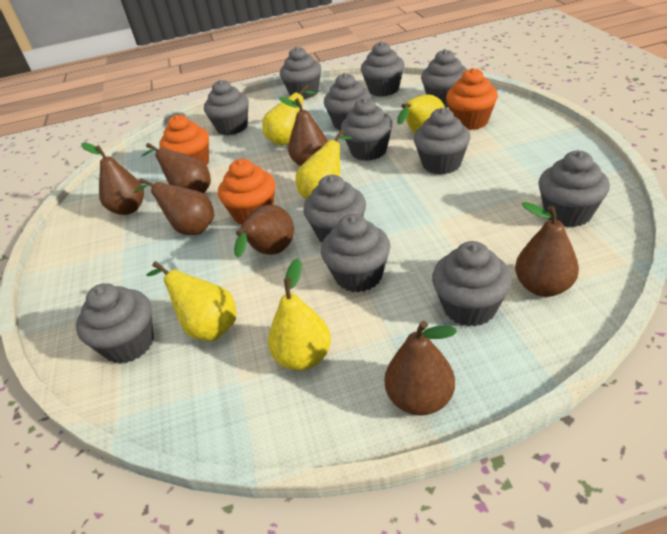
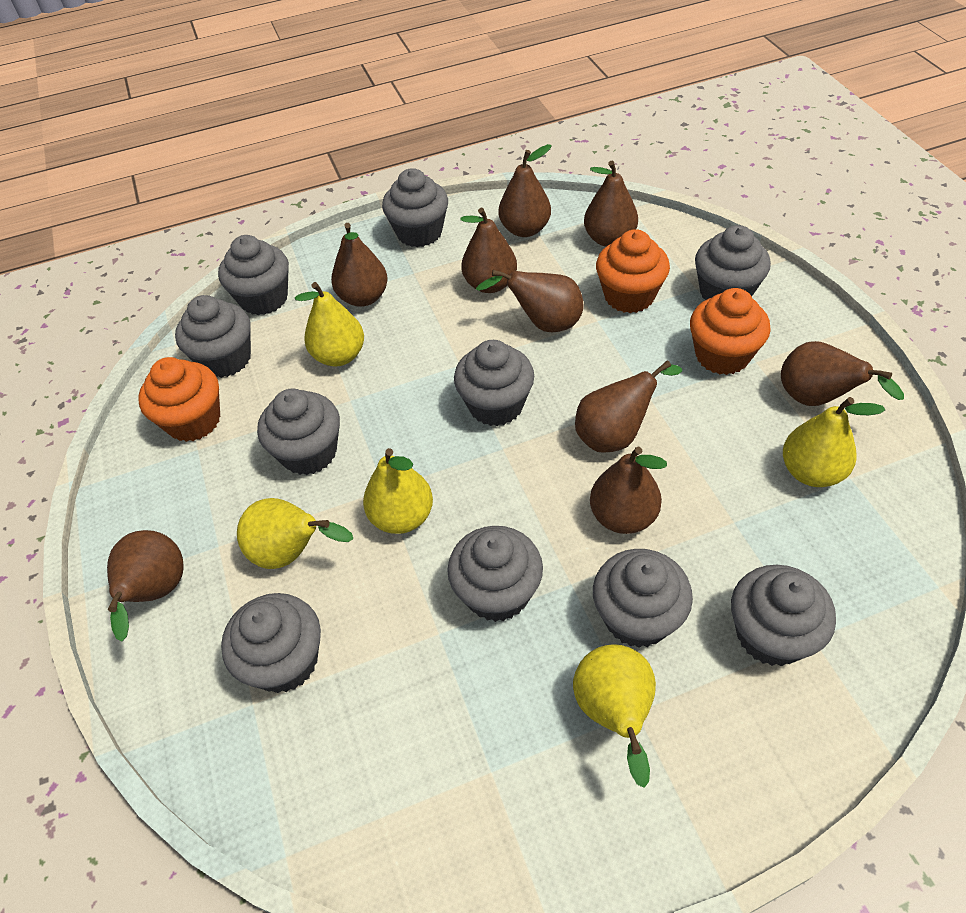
brown pear: [81,143,144,215] [133,178,214,235] [141,143,211,193] [234,205,294,258] [279,97,328,166] [385,321,457,415] [515,202,579,297] = 7 -> [107,530,184,641] [331,223,388,307] [460,207,517,293] [476,270,583,332] [499,144,552,237] [575,360,682,453] [584,161,638,247] [590,447,667,534] [781,341,904,406] = 9
grey cupcake: [76,283,154,364] [204,80,249,135] [280,46,321,99] [303,175,366,242] [321,214,390,292] [324,73,371,130] [341,98,393,161] [361,42,404,97] [414,108,471,175] [421,49,467,107] [432,241,512,327] [538,151,610,227] = 12 -> [175,295,251,378] [218,235,289,315] [221,593,321,693] [257,389,340,475] [382,168,448,247] [447,526,543,622] [454,340,534,426] [593,549,693,648] [695,225,771,300] [731,565,836,666] = 10

